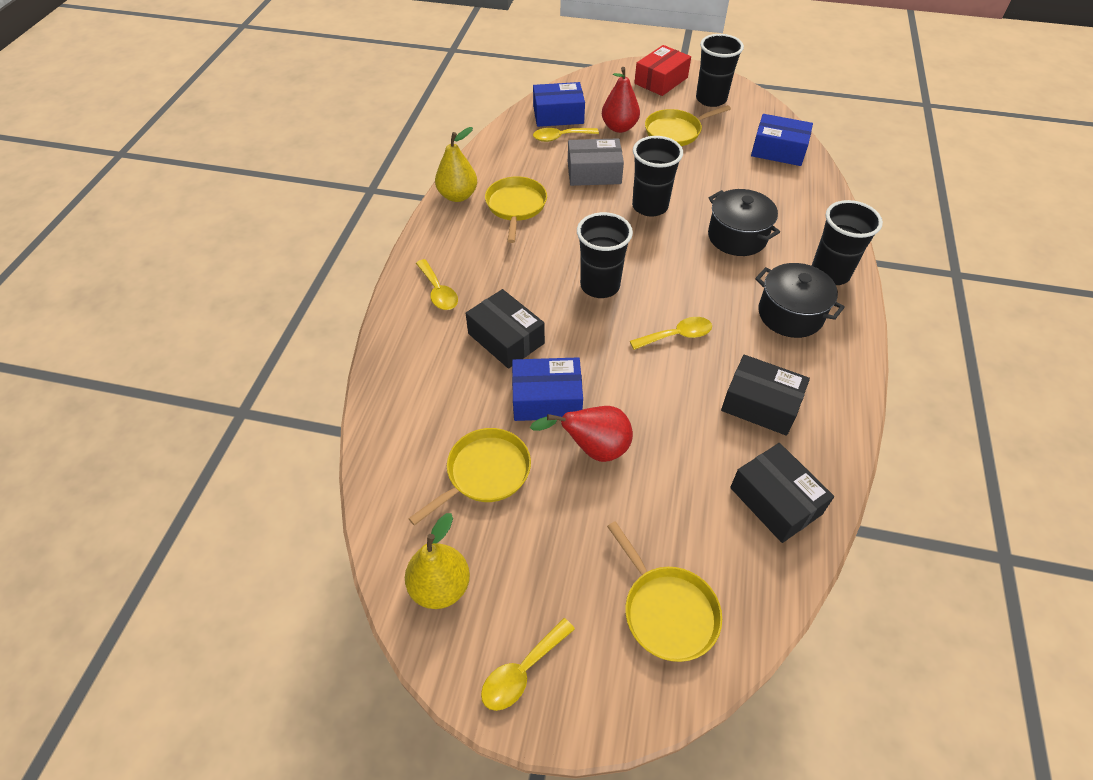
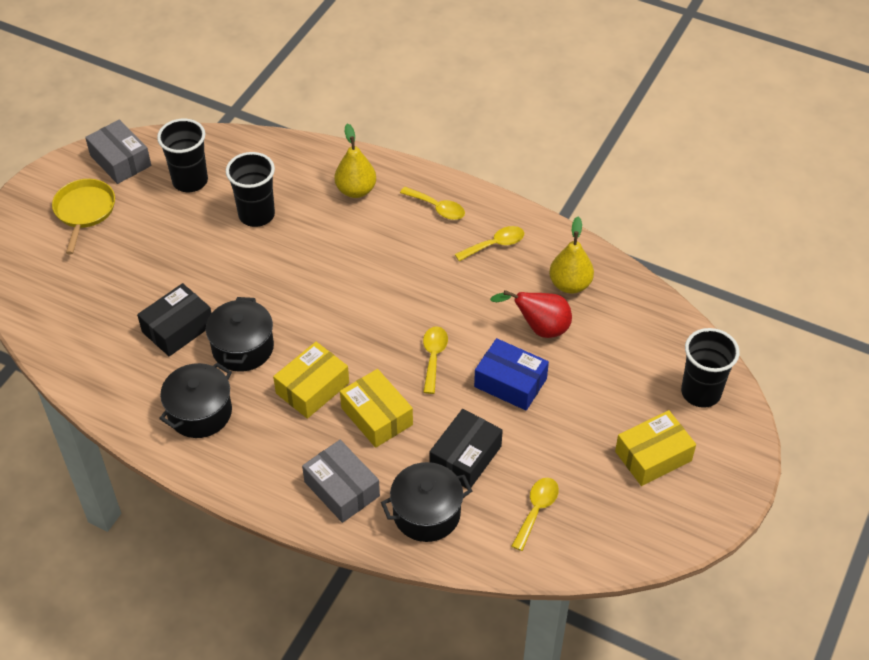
black box: [466,289,545,369] [721,355,810,436] [730,443,834,543] = 3 -> [137,283,211,356] [429,409,503,488] = 2
black cup: [577,212,633,298] [632,136,683,217] [696,34,744,107] [812,200,883,285] = 4 -> [157,119,208,192] [226,152,275,227] [681,328,740,408] = 3
black pot: [708,189,780,256] [755,263,845,338] = 2 -> [159,363,232,438] [206,297,274,372] [381,462,472,542] = 3
blue box: [512,357,583,421] [533,82,585,127] [751,114,813,166] = 3 -> [474,338,549,411] = 1
grey box: [568,138,624,186] = 1 -> [85,119,151,184] [302,440,380,523] = 2
red box: [634,45,691,96] = 1 -> none = 0
red pear: [530,406,633,462] [602,67,640,133] = 2 -> [490,290,572,338] = 1
yellow box: none = 0 -> [273,342,349,419] [340,369,413,448] [615,410,696,486] = 3
yellow pan: [408,428,531,526] [485,176,547,243] [607,521,722,662] [645,105,731,146] = 4 -> [52,179,115,254] = 1

